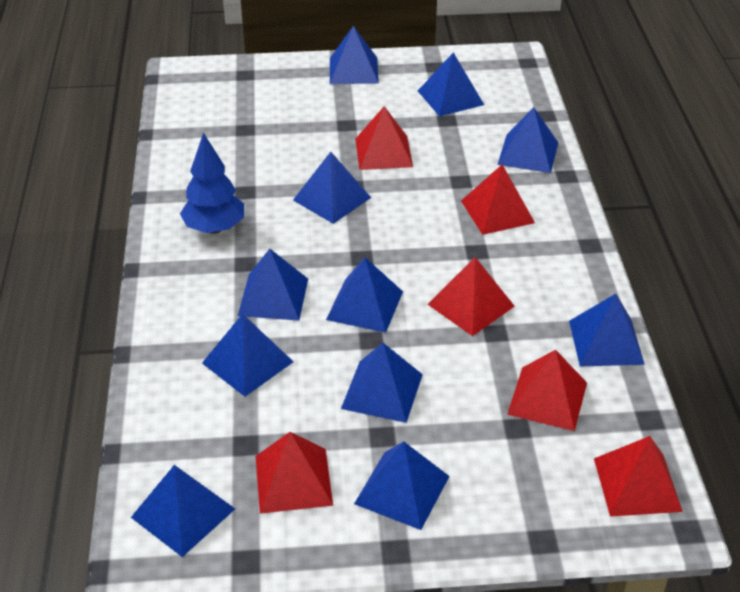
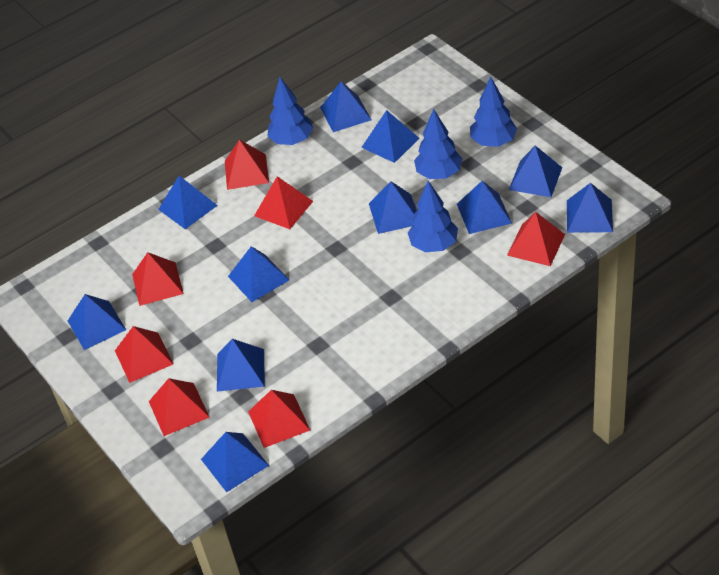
blue tree: [180,133,244,234] = 1 -> [267,77,313,145] [408,181,458,252] [414,109,462,179] [470,77,517,147] = 4
red pyramid: [256,432,333,514] [355,106,413,170] [428,257,515,336] [461,164,535,235] [507,350,587,431] [594,436,683,517] = 6 -> [115,326,173,383] [132,252,184,306] [149,378,210,436] [225,140,269,190] [248,390,310,448] [254,176,313,229] [507,212,565,266] = 7

